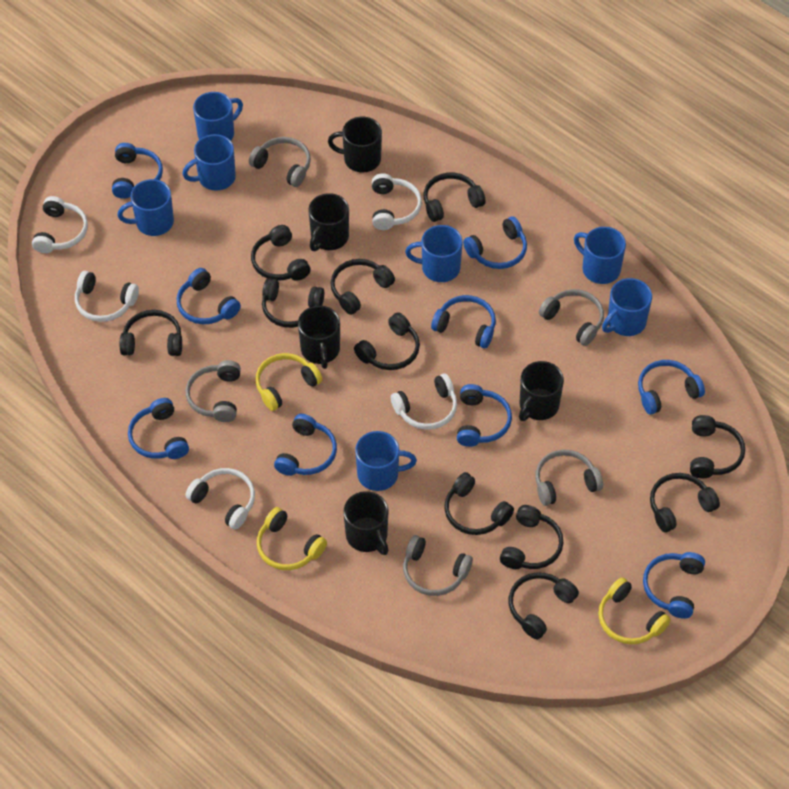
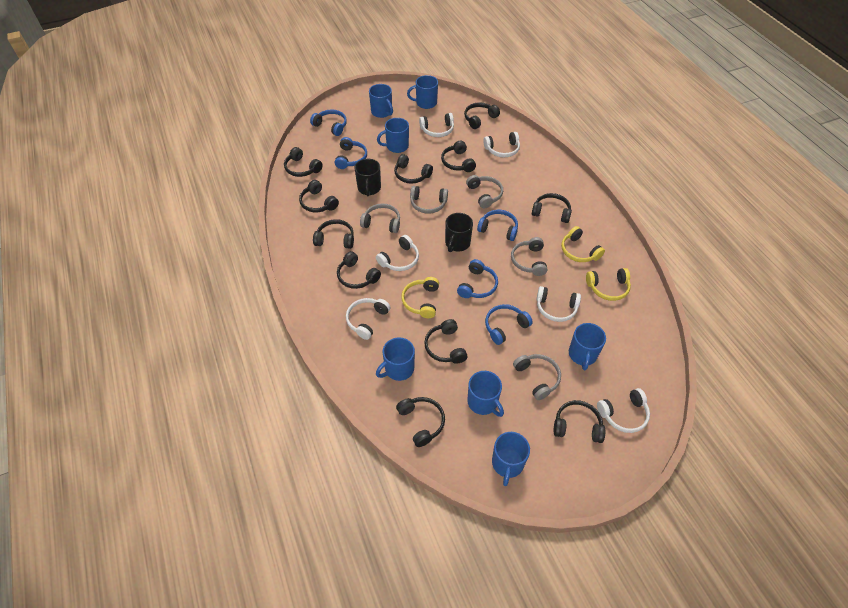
black mug: [298,306,340,369] [309,193,349,251] [328,117,382,173] [344,491,389,555] [519,361,564,421] = 5 -> [354,159,381,196] [445,213,473,252] = 2
blue headphones: [112,143,163,199] [128,398,189,459] [177,268,241,324] [274,414,337,476] [431,295,496,348] [457,384,512,447] [463,216,527,269] [638,360,705,415] [643,552,705,619] = 9 -> [310,109,347,136] [335,137,367,169] [457,259,498,298] [477,210,518,241] [485,304,533,345] = 5
white headphones: [32,196,88,253] [75,271,139,322] [186,468,255,530] [372,173,422,230] [391,374,457,430] = 5 -> [346,298,390,340] [376,235,419,271] [419,113,454,137] [483,132,520,157] [536,286,581,322] [597,388,650,433] = 6

